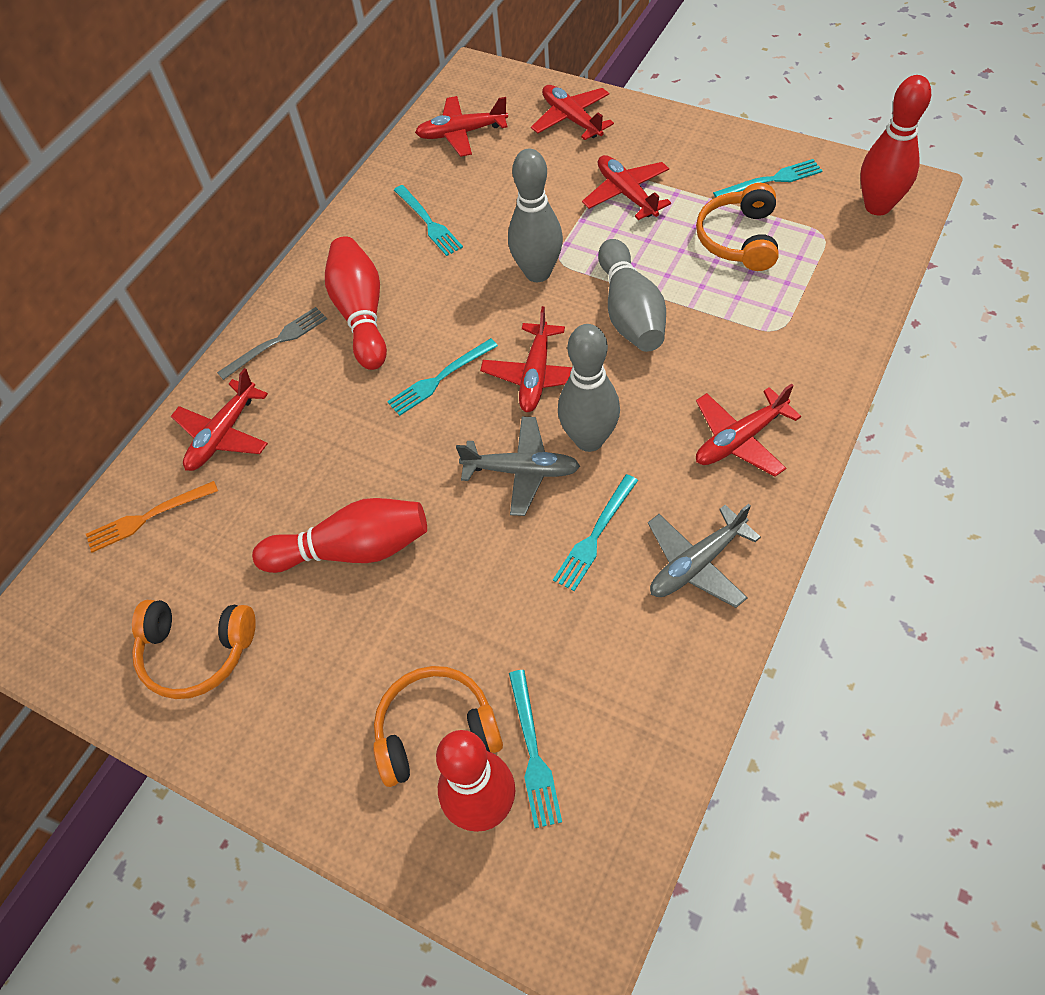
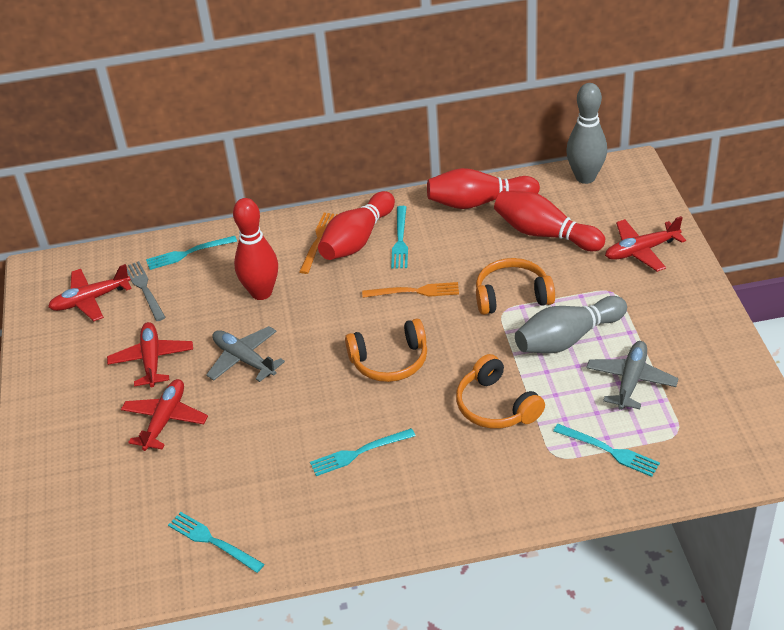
grey bowling pin: [508,149,563,282] [558,324,620,452] [598,239,666,352] = 3 -> [515,296,627,353] [566,83,607,184] = 2
orange fork: [86,481,218,553] = 1 -> [299,213,338,274] [362,282,459,298] = 2
red plane: [171,368,268,471] [415,96,508,157] [480,306,572,412] [531,85,614,140] [582,155,671,220] [696,384,801,477] = 6 -> [48,264,132,321] [107,322,193,387] [121,379,208,451] [605,216,686,272] = 4

